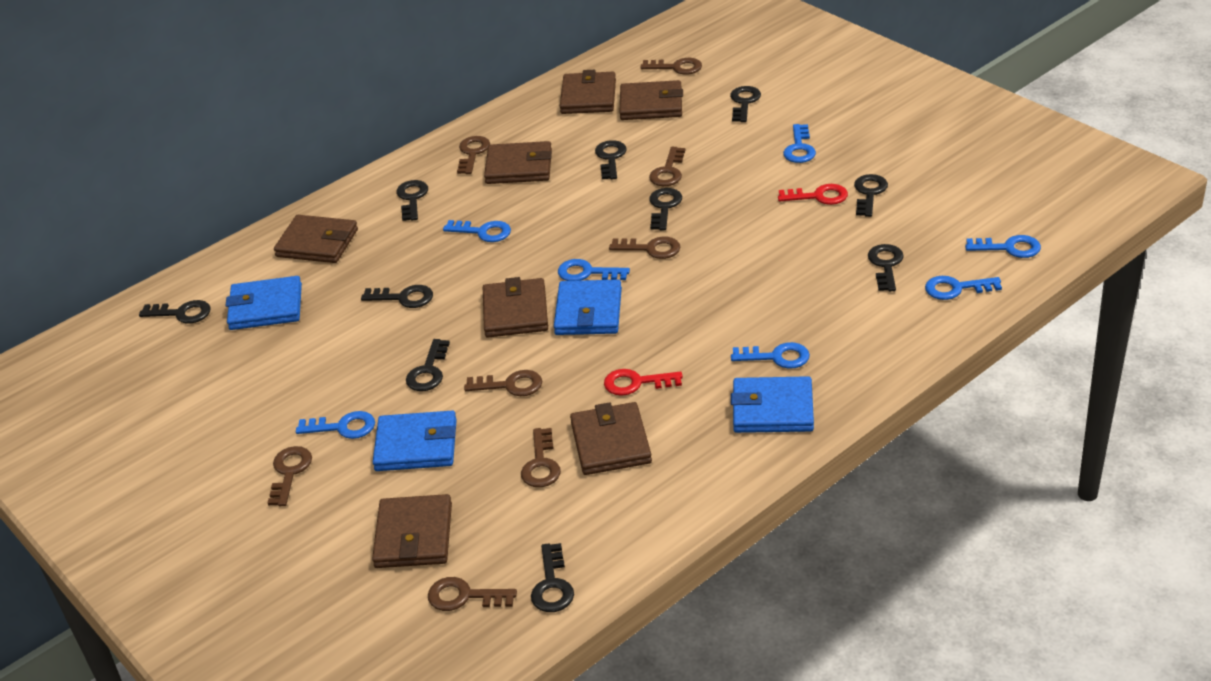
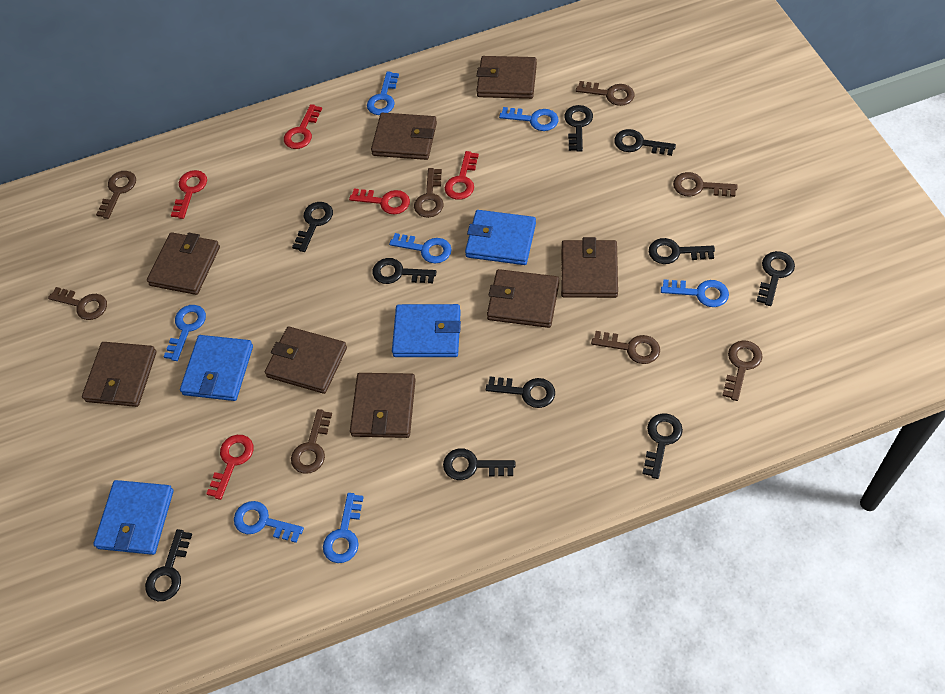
brown wallet: [274,215,358,263] [372,494,452,568] [483,277,548,338] [484,141,552,184] [560,70,616,114] [570,402,652,475] [620,80,683,120] = 7 -> [82,342,157,407] [147,232,220,295] [265,327,347,394] [350,373,416,438] [371,113,437,160] [477,56,537,99] [487,269,559,328] [561,237,618,298] = 8
red key: [604,369,683,396] [778,184,848,205] = 2 -> [171,170,207,219] [206,435,253,500] [284,104,322,149] [349,189,410,214] [445,151,479,200] = 5

